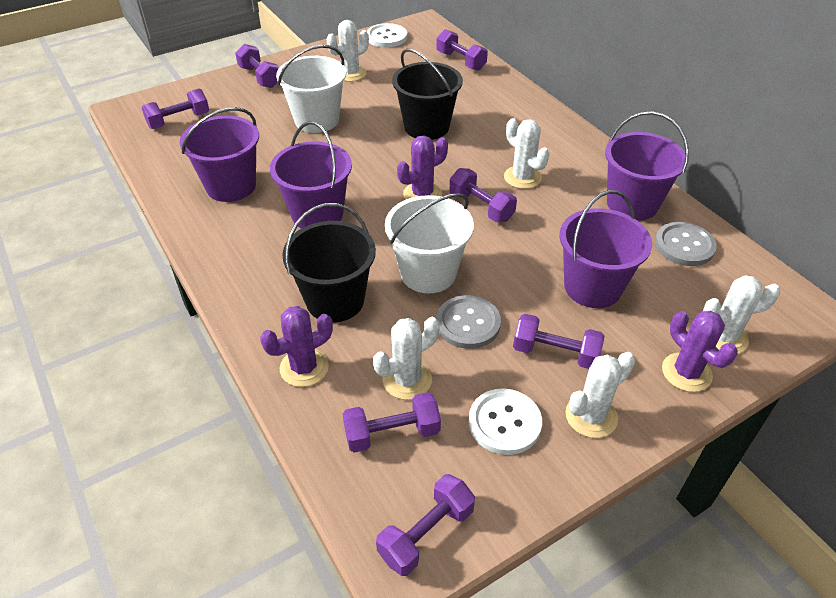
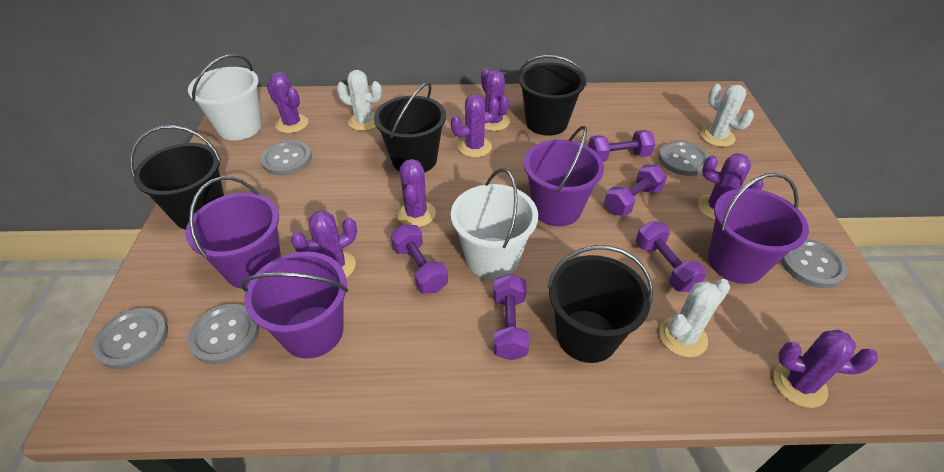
black bucket: [282,203,376,322] [392,49,463,140] = 2 -> [130,125,224,230] [374,82,446,173] [518,55,586,136] [547,245,653,363] = 4
grey button: [436,295,501,349] [655,222,717,266] = 2 -> [92,308,168,369] [188,304,259,364] [261,140,312,175] [658,141,710,176] [781,239,848,288] = 5
purple cactus: [260,306,333,387] [397,136,448,199] [662,311,738,392] = 3 -> [267,72,308,133] [291,210,357,278] [397,159,436,227] [451,94,499,158] [481,69,510,131] [698,153,764,220] [774,330,878,408] = 7
purple dumbbell: [141,89,209,129] [235,44,279,88] [342,392,441,453] [376,474,475,576] [436,29,488,71] [449,168,517,222] [513,314,604,369] = 7 -> [390,224,448,294] [494,274,529,360] [588,130,655,162] [604,165,667,216] [636,221,707,292] = 5
white button: [367,23,407,48] [468,388,542,455] = 2 -> none = 0
white cactus: [327,20,369,82] [373,317,440,400] [504,118,550,189] [566,352,635,438] [703,275,780,354] = 5 -> [336,70,382,131] [659,279,730,357] [701,84,754,147] = 3

